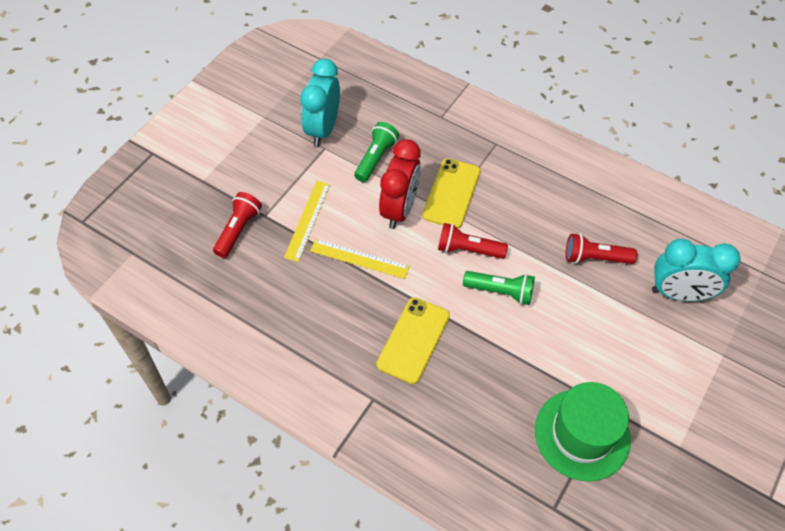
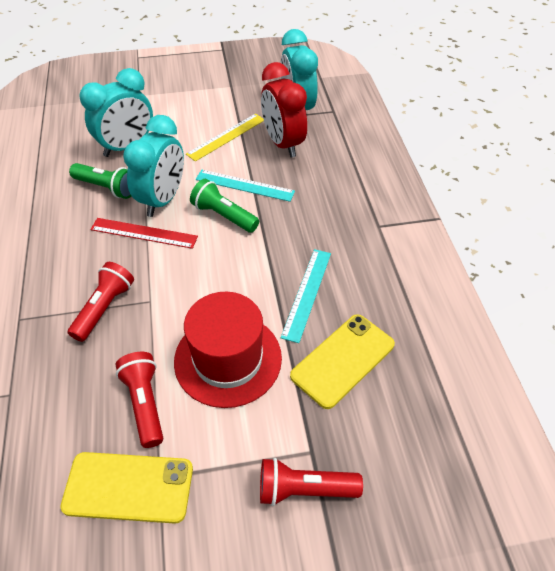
green hat: [535,382,631,482] = 1 -> none = 0
red hat: none = 0 -> [174,292,282,408] = 1
red ruler: none = 0 -> [90,218,198,249] = 1
turquoise clock: [300,59,340,146] [652,239,741,301] = 2 -> [80,68,153,157] [123,115,184,217] [281,29,318,110] = 3
turquoise ruler: none = 0 -> [196,170,295,202] [280,249,331,343] = 2
yellow ruler: [284,181,331,262] [310,239,410,279] = 2 -> [186,113,264,162] = 1

